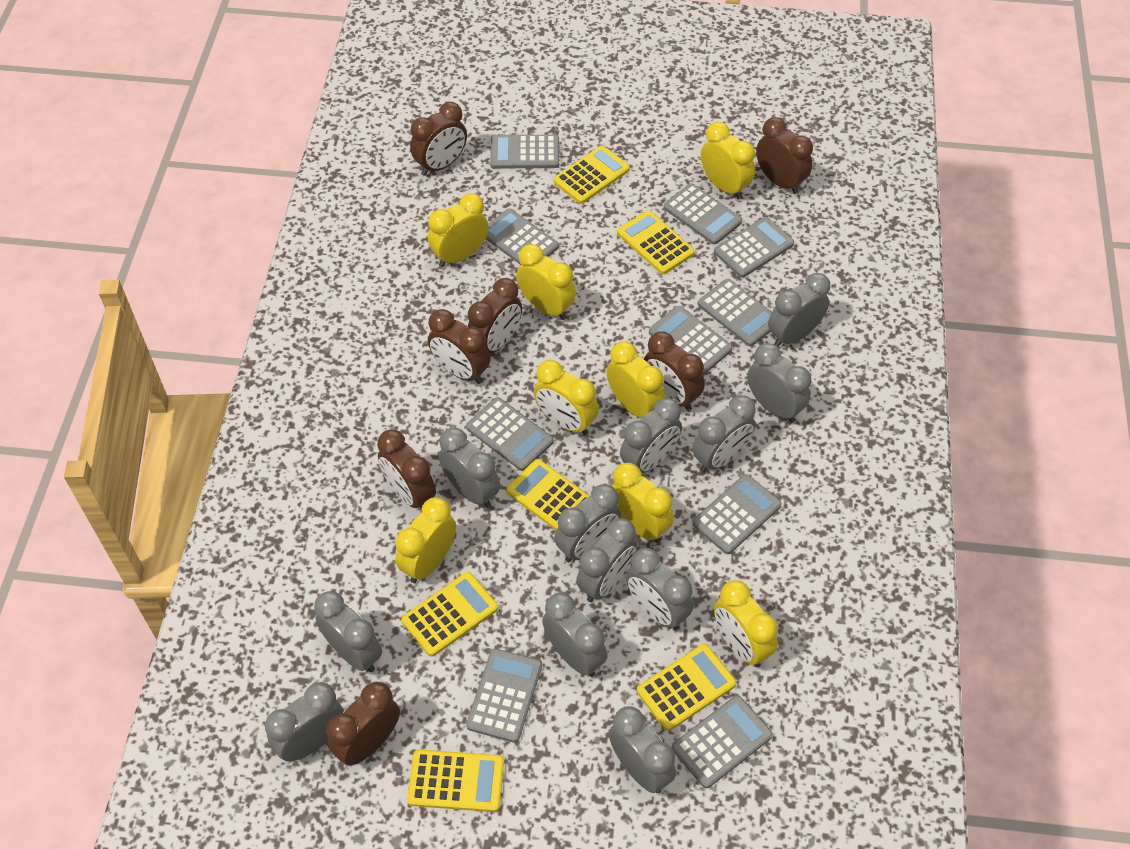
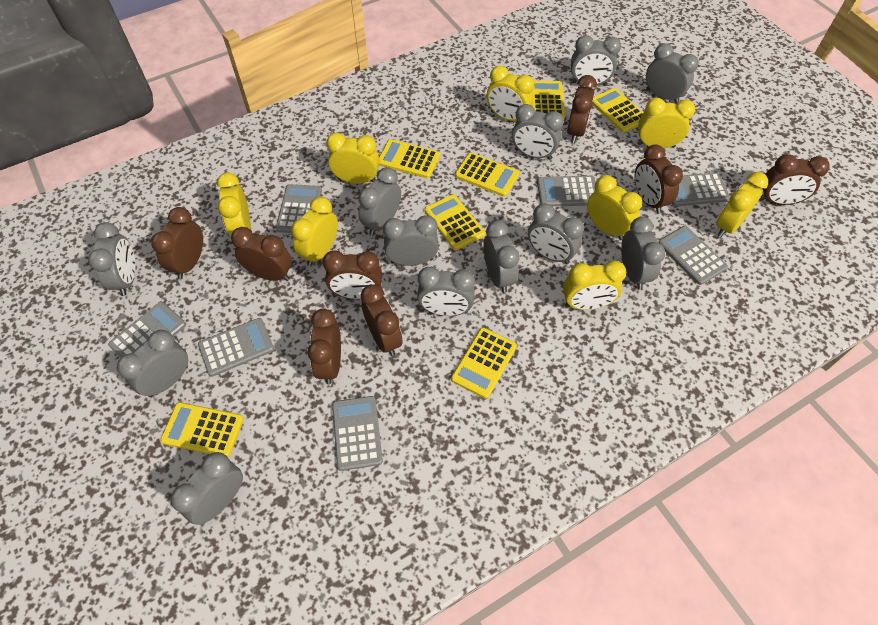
brown clock: [326,682,400,766] [377,429,436,509] [410,102,467,176] [428,309,490,384] [468,278,522,354] [644,332,705,411] [756,117,813,194] = 7 -> [151,207,203,279] [231,227,292,281] [308,308,341,384] [323,250,382,299] [361,284,402,356] [567,75,597,143] [635,144,683,214] [759,154,830,205] = 8
grey calculator: [466,397,554,471] [466,648,542,743] [485,208,559,265] [490,135,559,169] [649,306,733,375] [663,183,742,245] [671,695,773,788] [692,474,782,554] [698,279,772,346] [714,217,794,278] = 10 -> [108,302,186,357] [198,318,274,377] [276,184,322,233] [332,396,383,471] [537,176,596,207] [658,226,728,285] [672,172,730,207] = 7
yellow calculator: [402,572,498,657] [407,749,504,812] [506,459,589,530] [553,146,630,204] [617,210,695,274] [637,644,737,731] = 6 -> [160,402,244,457] [379,139,440,178] [425,194,485,250] [451,328,517,399] [455,153,520,197] [532,80,565,119] [593,88,643,133] = 7

